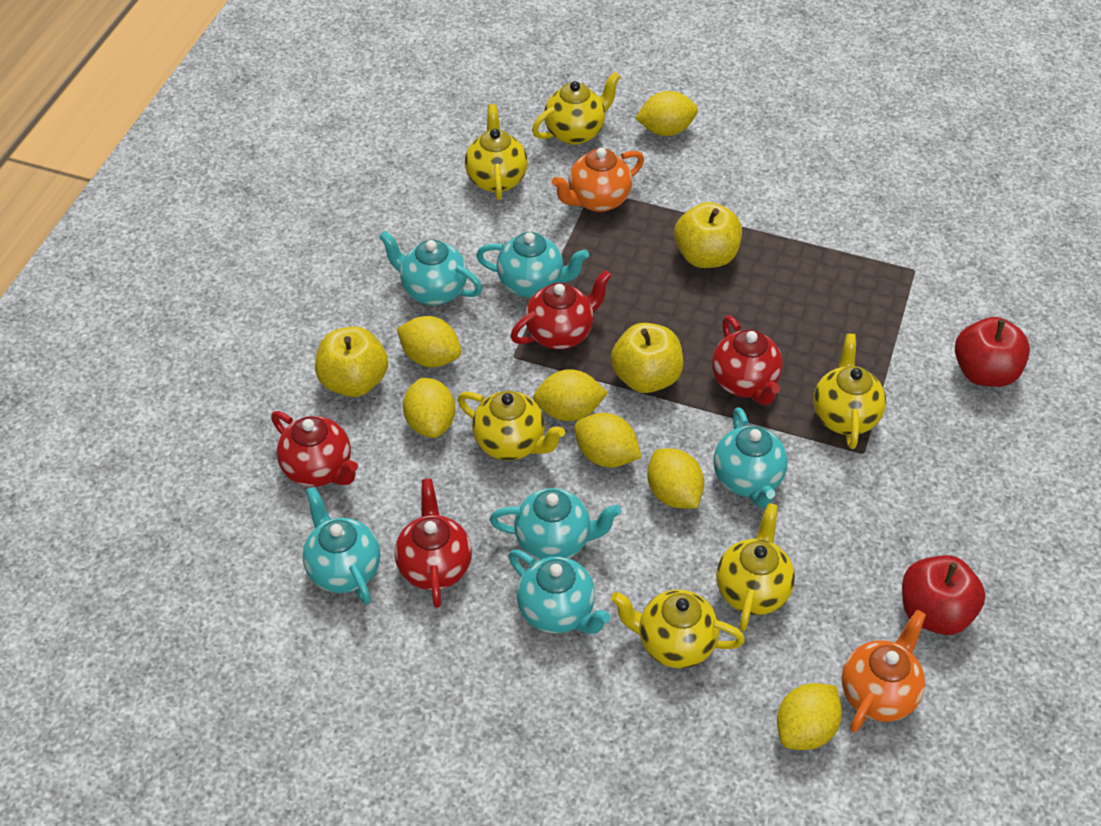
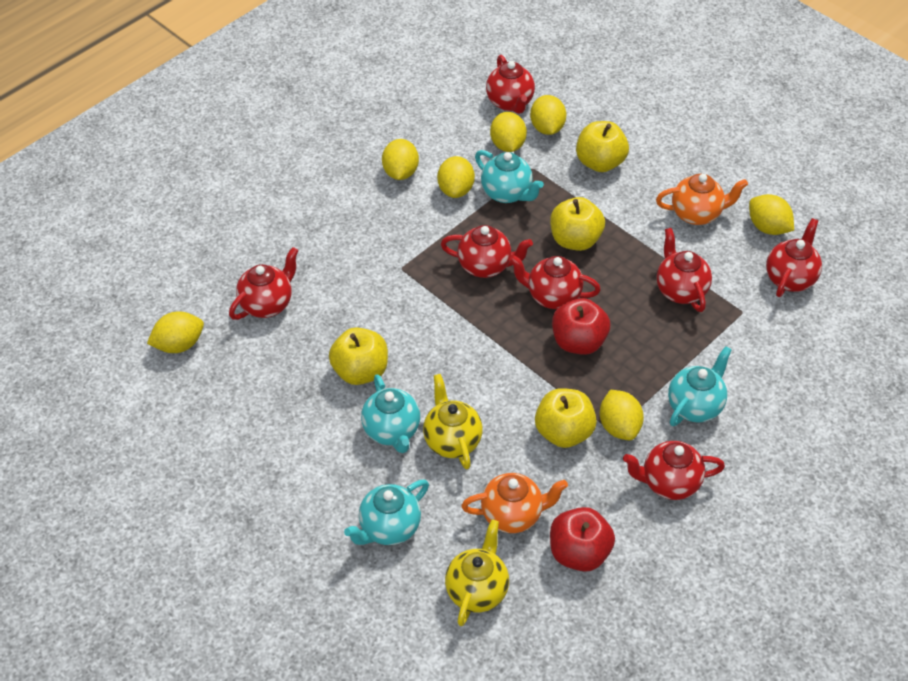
red teapot: [271,411,358,487] [395,479,472,608] [511,270,612,349] [712,315,783,405] = 4 -> [229,247,298,320] [441,225,533,278] [486,55,535,114] [509,255,601,309] [623,441,725,500] [657,228,712,312] [766,218,822,297] = 7
turquoise teapot: [302,487,380,604] [379,231,483,305] [476,232,589,298] [490,488,621,560] [508,550,611,634] [713,407,788,508] = 6 -> [344,480,429,545] [361,374,420,453] [475,150,544,203] [668,346,732,426] = 4
yellow apple: [315,326,388,397] [611,323,683,393] [674,202,742,268] = 3 -> [329,327,388,385] [535,388,597,448] [550,197,605,251] [576,121,629,172] = 4
yellow teapot: [458,391,565,461] [465,104,528,200] [532,72,621,145] [611,590,745,668] [716,503,795,631] [813,333,886,449] = 6 -> [423,374,483,469] [445,520,509,626] = 2

